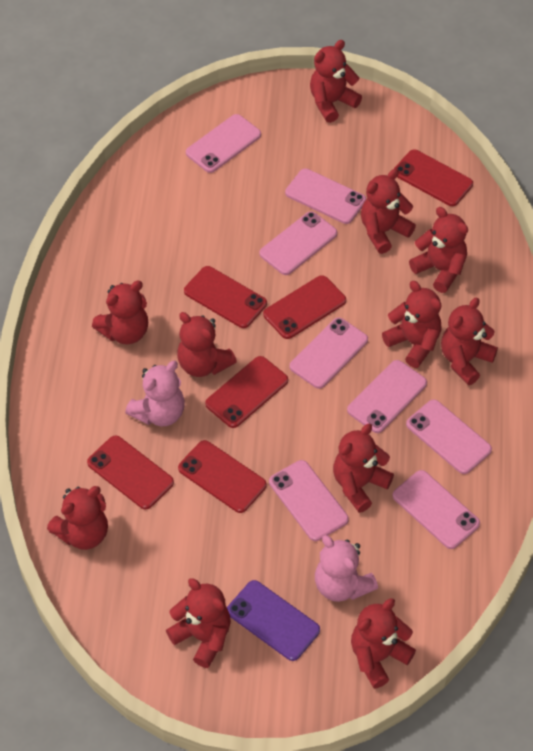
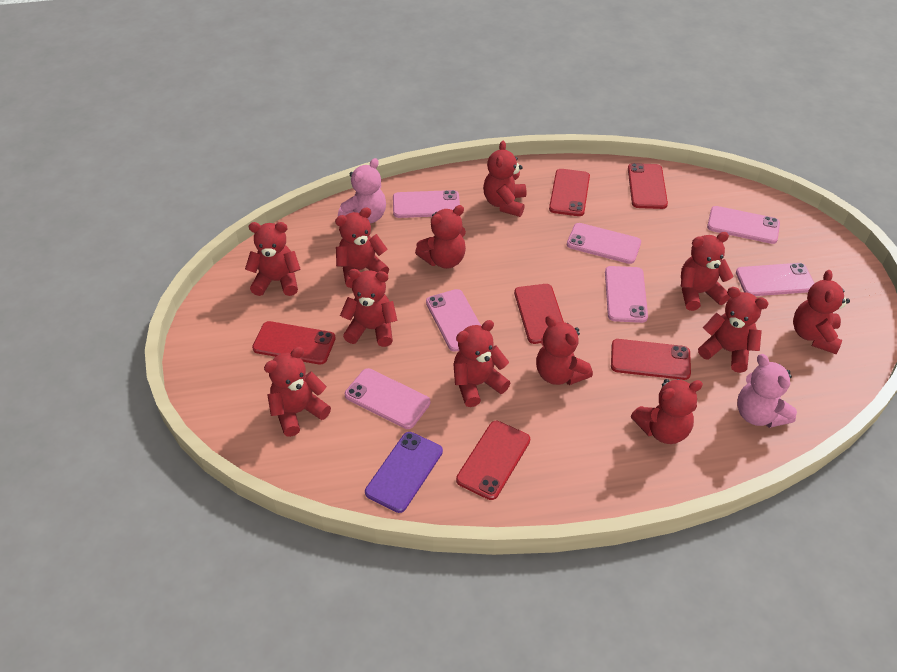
pink phone: [186,114,261,173] [259,211,337,275] [269,460,349,541] [285,169,366,224] [290,317,368,389] [347,360,427,433] [393,470,480,549] [406,400,492,474] = 8 -> [345,368,430,429] [393,190,460,218] [426,289,481,352] [567,223,641,264] [605,266,648,323] [707,206,780,244] [736,263,815,296] = 7
red teddy bear: [47,486,108,550] [92,281,148,344] [166,578,231,668] [177,312,237,377] [310,40,362,123] [333,424,394,513] [351,599,416,689] [361,169,416,254] [382,281,442,368] [409,207,468,293] [441,297,498,385] = 11 -> [245,222,301,296] [264,347,331,437] [335,208,389,288] [340,269,398,347] [415,205,466,269] [453,320,510,407] [483,141,526,217] [536,315,593,385] [631,379,703,444] [681,232,734,311] [698,287,769,373] [793,270,850,354] = 12

